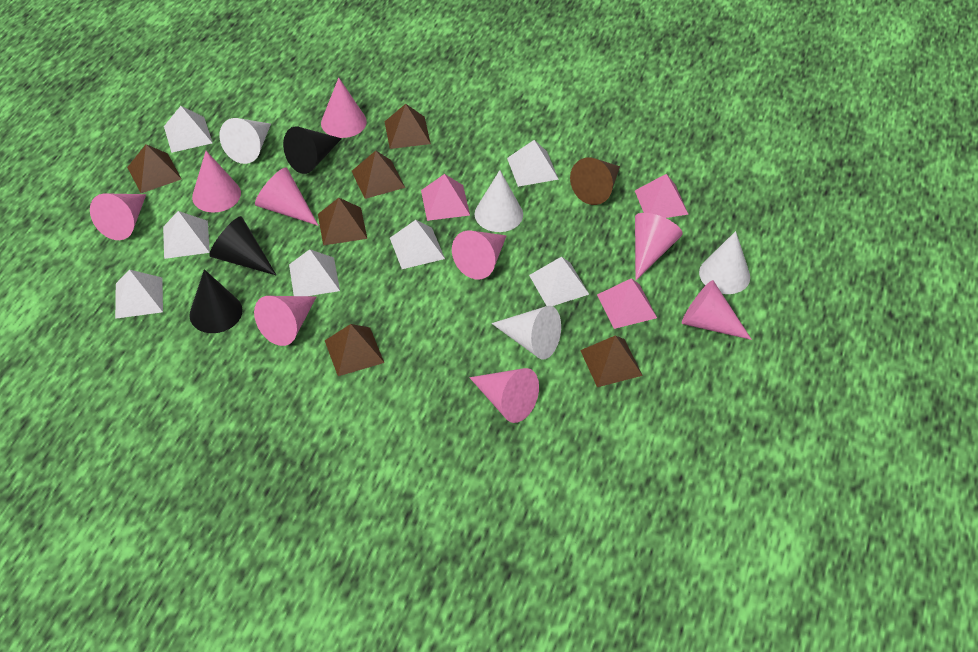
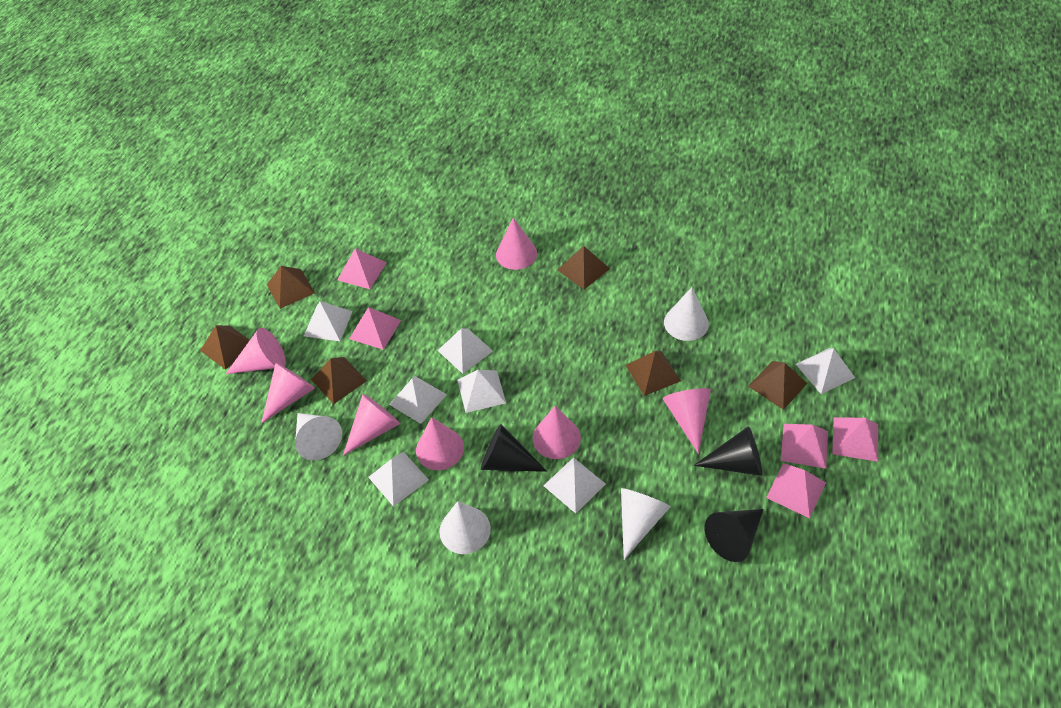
brown cone: [570,158,620,205] = 1 -> none = 0
pink cone: [90,193,146,240] [192,151,241,213] [254,296,317,346] [255,167,319,226] [321,78,367,138] [452,231,507,280] [469,368,539,423] [635,213,683,281] [682,280,752,340] = 9 -> [226,328,286,374] [261,362,315,424] [343,394,400,456] [416,417,464,470] [496,218,537,270] [533,406,581,459] [663,388,711,454] = 7
pink pyramid: [421,174,470,221] [597,278,657,329] [635,174,689,218] = 3 -> [337,248,386,289] [349,307,401,350] [766,463,826,518] [781,424,828,469] [832,417,878,462] = 5

